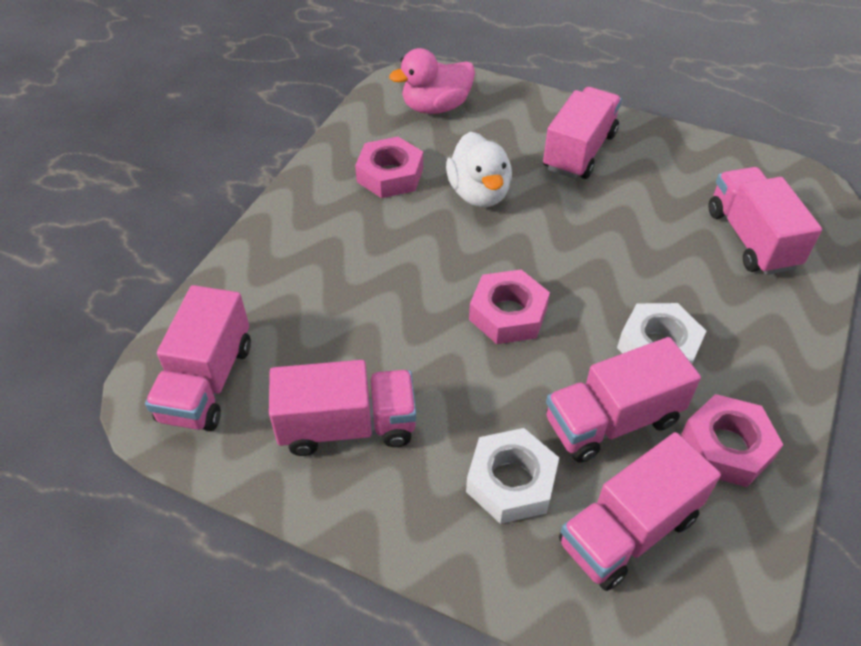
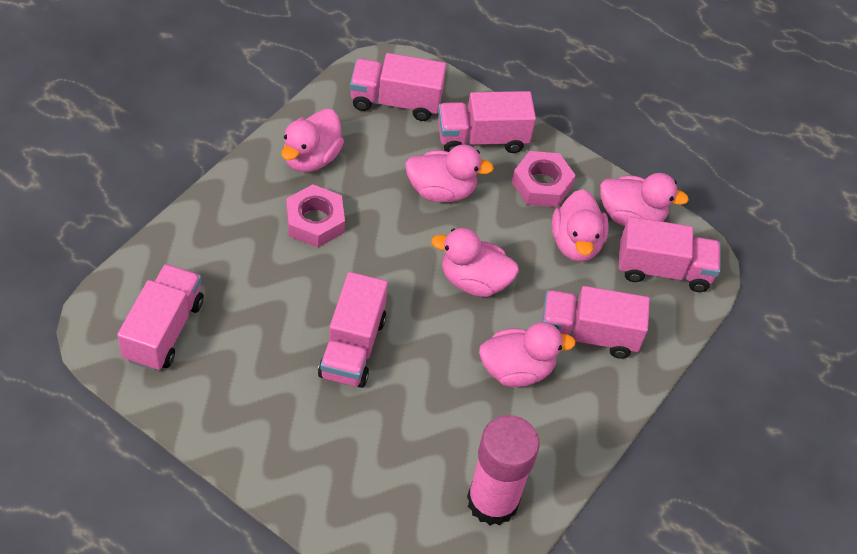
pink duck: [389,48,475,114] = 1 -> [281,109,344,172] [405,145,494,202] [431,228,519,297] [479,322,576,387] [552,189,609,262] [600,173,689,226] = 6
pink glue stick: none = 0 -> [467,415,540,525] = 1
pink nut: [355,137,423,198] [469,270,550,344] [681,394,783,487] = 3 -> [286,184,345,247] [512,151,576,207] = 2
white duck: [446,131,512,207] = 1 -> none = 0
white nut: [466,428,559,524] [617,303,706,364] = 2 -> none = 0

